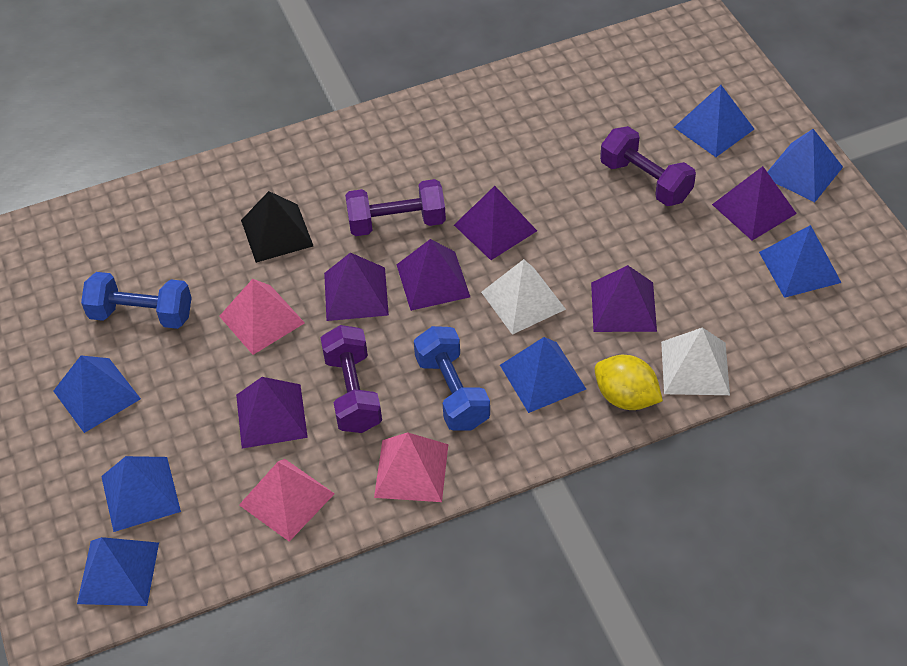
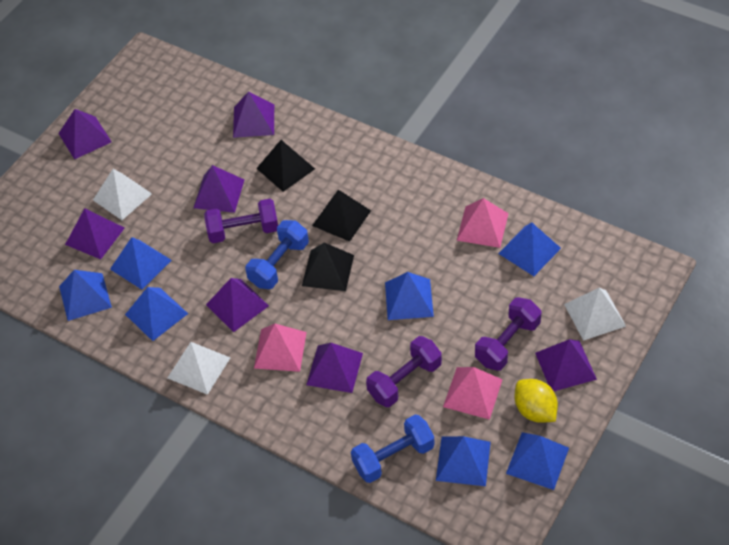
black pyramid: [241,191,313,263] = 1 -> [256,140,315,192] [302,243,354,291] [312,190,371,242] = 3
purple pyramid: [236,377,308,449] [324,253,389,321] [397,239,470,311] [454,186,537,260] [591,265,657,332] [712,166,797,241] = 6 -> [58,109,112,160] [65,208,124,259] [194,165,244,213] [206,278,269,332] [233,91,274,138] [306,343,363,393] [535,339,597,391] = 7
white pyramid: [481,259,566,335] [661,327,730,395] = 2 -> [93,169,152,220] [168,342,230,395] [564,288,626,341] = 3

